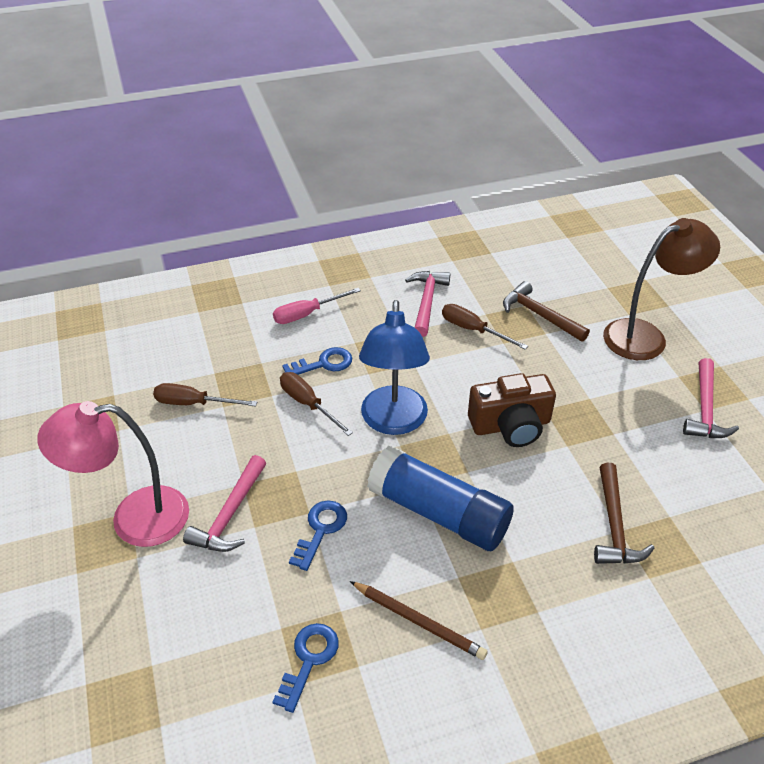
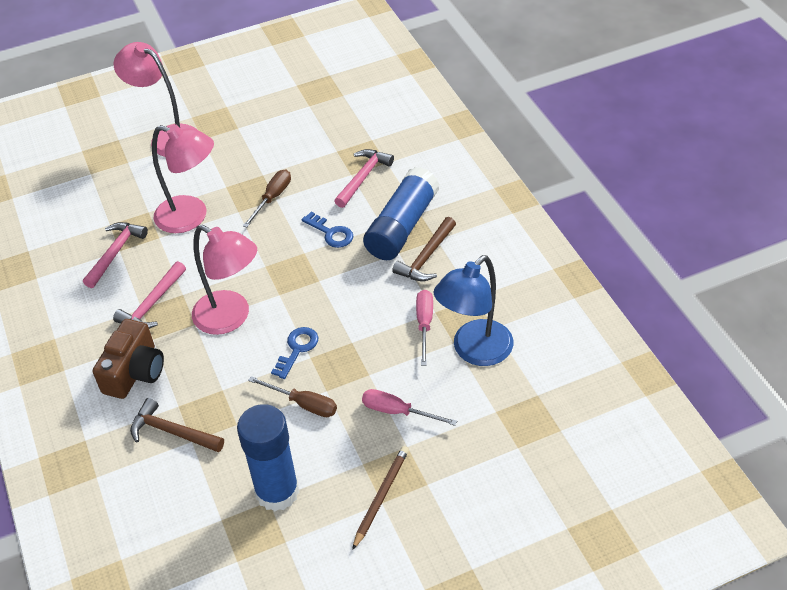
blue glue stick: [367,446,514,551] = 1 -> [237,404,299,511] [363,167,439,260] = 2
blue key: [273,623,339,713] [282,347,352,375] [289,500,347,571] = 3 -> [271,327,319,379] [301,212,353,248] = 2
brown lamp: [603,218,720,360] = 1 -> none = 0
brown screwdriver: [153,383,257,407] [280,372,353,436] [442,304,528,350] = 3 -> [243,170,291,228] [248,376,337,417] = 2
pink lamp: [37,401,189,547] = 1 -> [114,42,196,157] [152,125,214,233] [192,225,257,335] = 3
pink screwdriver: [273,288,361,324] = 1 -> [362,389,457,426] [416,290,433,366] = 2

